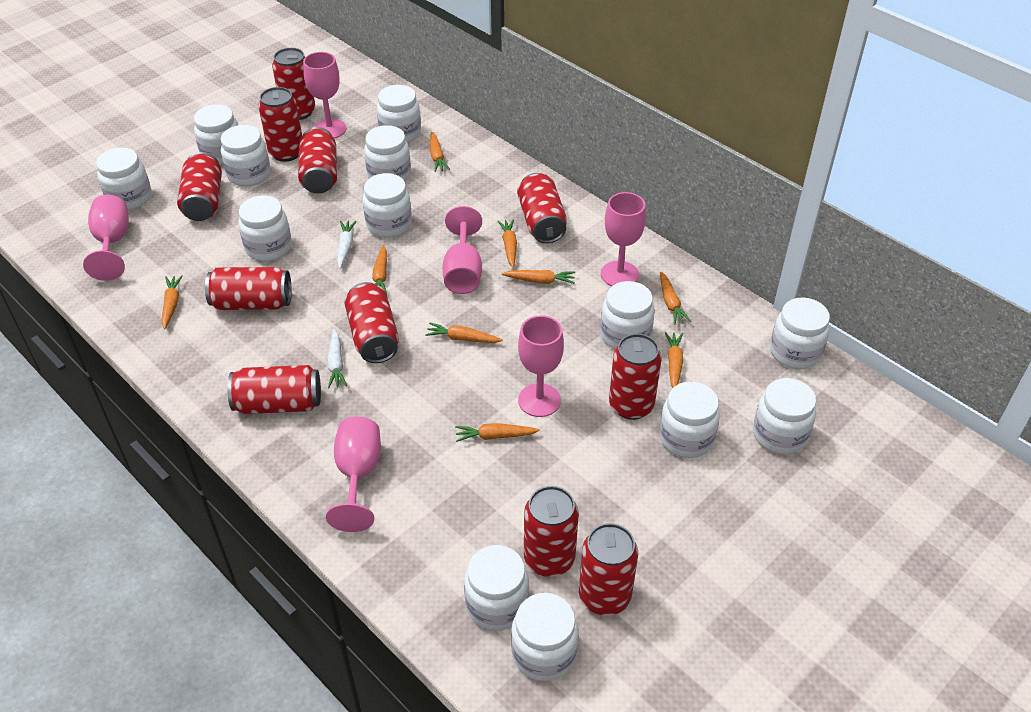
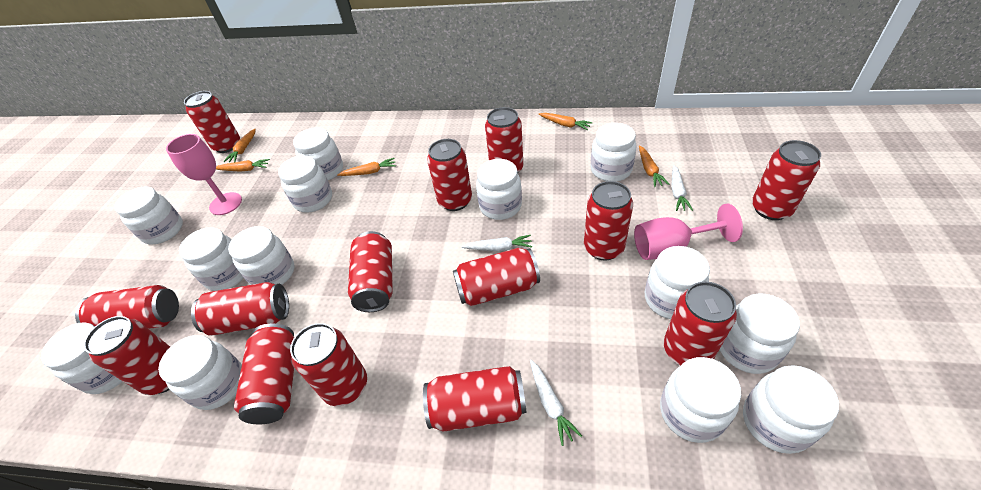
orange carrot: [162,275,183,329] [372,245,387,294] [425,323,503,343] [430,132,450,172] [455,423,540,442] [498,219,517,268] [502,270,575,284] [660,271,692,325] [665,332,683,388] = 9 -> [216,159,270,172] [223,129,256,162] [337,158,396,176] [538,113,592,130] [639,145,669,187] = 5
pink goblet: [83,195,129,281] [303,52,346,139] [326,416,381,532] [442,206,482,294] [518,315,564,417] [601,192,646,286] = 6 -> [166,134,242,215] [634,204,743,260] = 2
red can: [177,152,222,221] [205,267,291,310] [227,365,321,414] [258,87,302,162] [272,48,315,120] [298,127,337,194] [344,282,399,363] [517,173,567,243] [524,486,579,577] [579,523,638,616] [609,334,662,420] = 11 -> [75,285,179,329] [84,316,170,395] [184,91,240,153] [191,282,289,336] [234,324,294,424] [290,323,367,406] [348,231,393,312] [423,366,526,432] [427,139,472,211] [453,248,540,306] [485,107,523,173] [584,181,633,261] [664,282,737,366] [752,140,821,220] = 14
white carrot: [327,329,347,389] [337,221,357,269] = 2 -> [461,235,532,251] [530,360,582,446] [671,165,693,211] = 3

